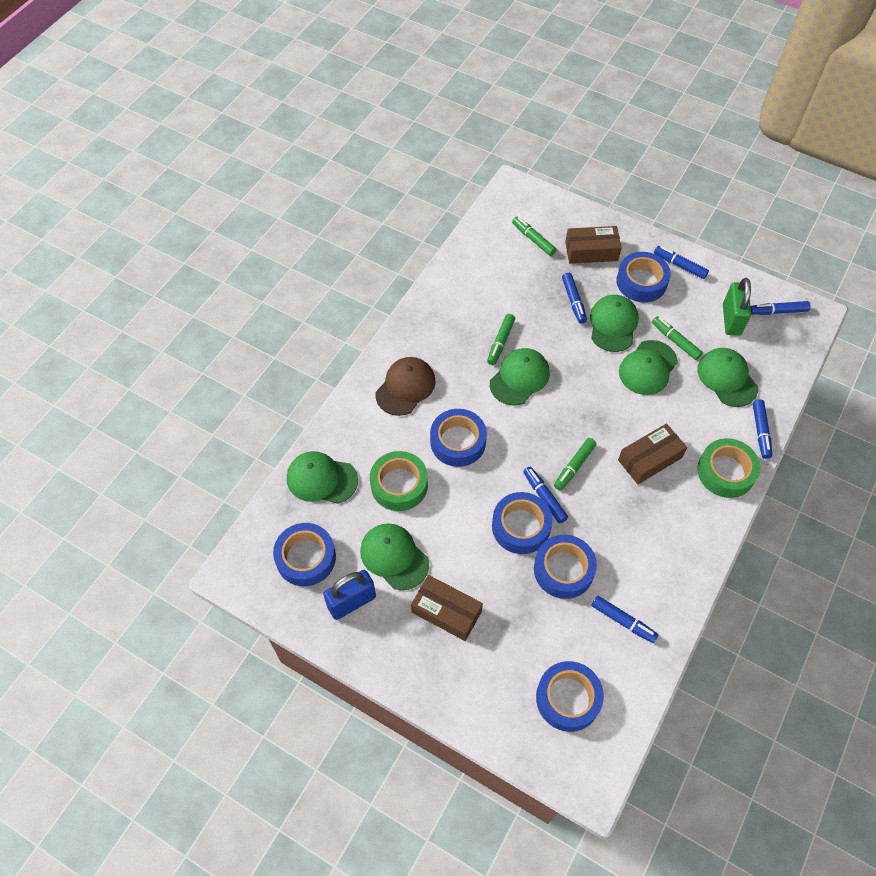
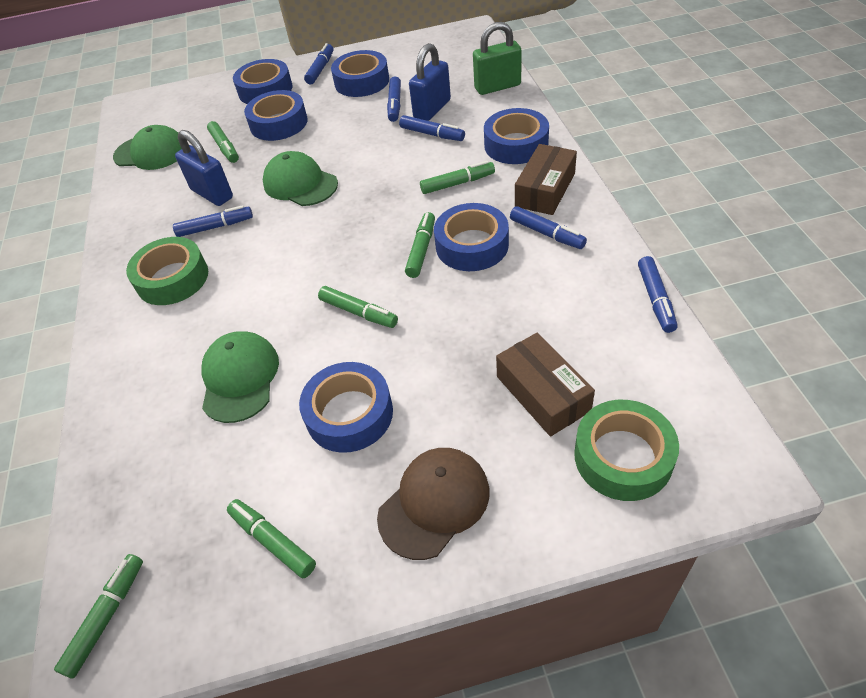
blue padlock: [323,570,376,620] = 1 -> [175,130,233,206] [409,43,451,121] = 2
brown box: [411,575,483,641] [565,226,622,264] [618,424,687,484] = 3 -> [496,333,595,437] [515,144,577,215] = 2
green cap: [287,451,358,504] [360,523,429,590] [490,348,550,405] [590,295,639,352] [619,340,678,395] [697,348,758,407] = 6 -> [113,125,182,170] [201,331,279,423] [263,151,338,206] = 3
green marker: [487,314,515,365] [512,217,557,256] [554,438,597,491] [652,316,703,360] = 4 -> [54,554,143,679] [207,121,239,163] [227,499,316,578] [318,286,398,328] [405,212,435,278] [420,161,495,194] = 6

